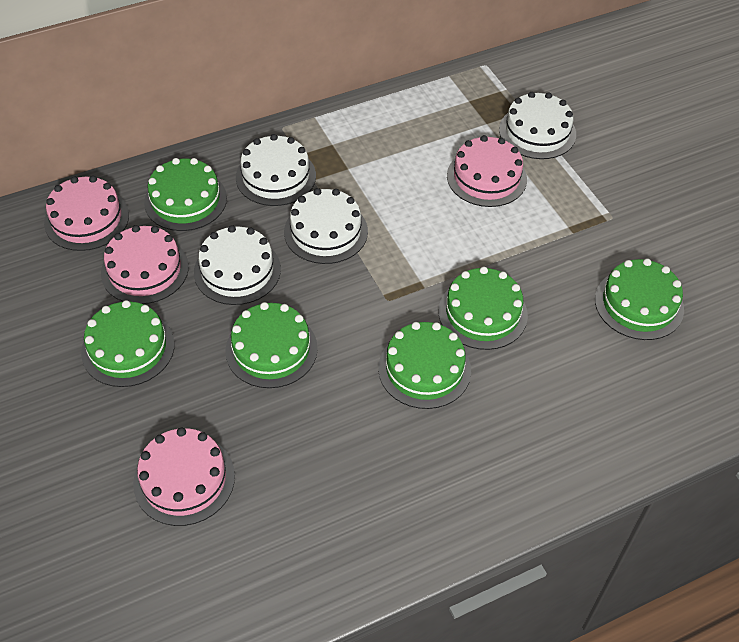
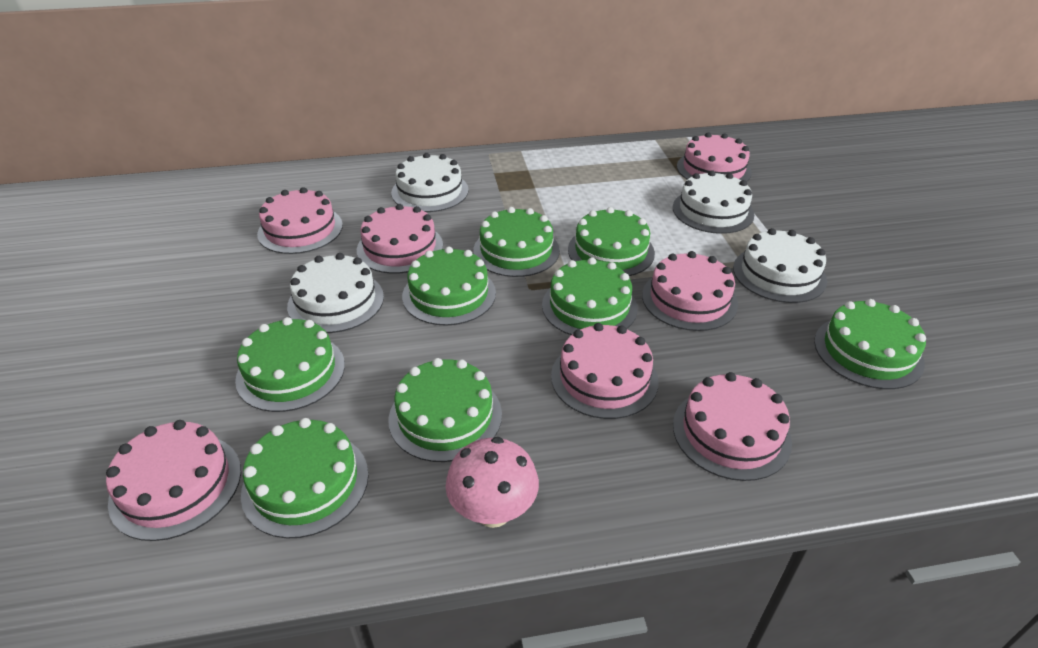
green cake: [81,300,175,387] [144,158,227,231] [225,302,318,388] [378,322,471,409] [439,267,528,350] [595,259,684,340] = 6 -> [235,317,345,412] [241,418,368,538] [388,358,502,462] [402,246,496,326] [473,207,560,277] [542,257,638,335] [568,207,655,276] [814,299,926,389] = 8
pink cake: [44,176,129,251] [101,225,189,304] [133,427,235,526] [447,135,527,207] = 4 -> [106,420,241,541] [257,187,343,254] [357,204,443,274] [551,323,659,419] [642,251,738,331] [673,372,792,481] [677,132,752,182] = 7
pink mushroom: none = 0 -> [446,437,539,528] = 1

